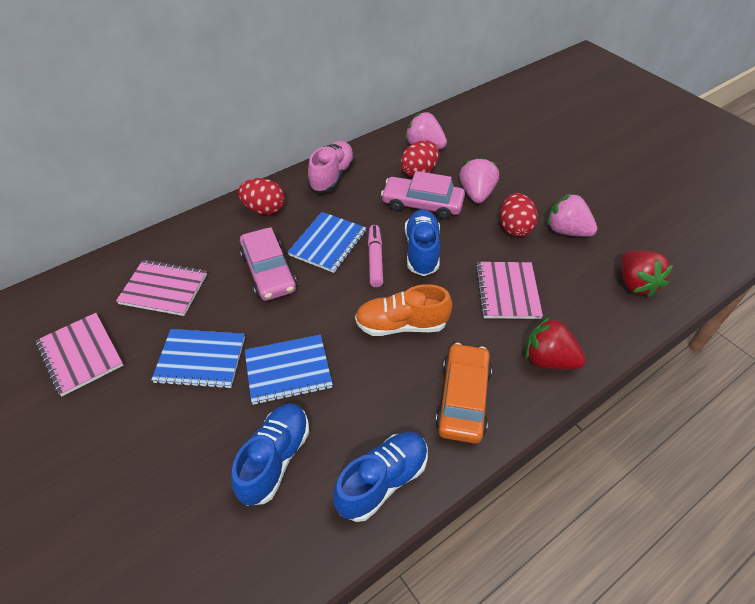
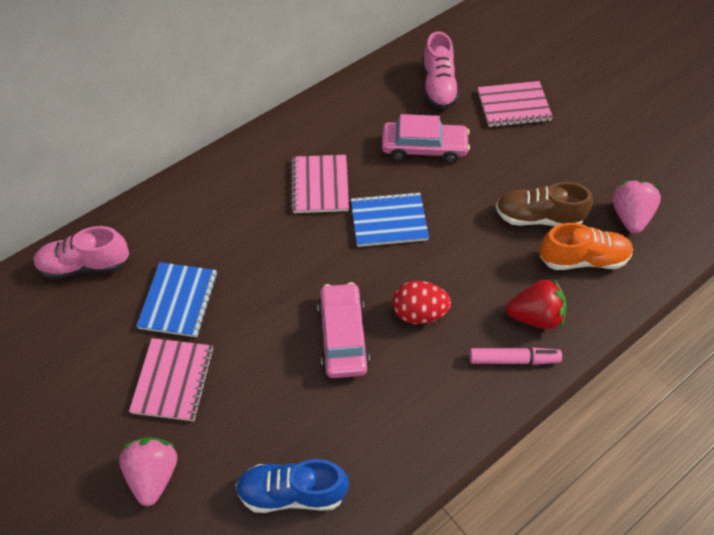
blue notebook: [151,329,245,389] [245,335,333,405] [288,212,366,273] = 3 -> [136,262,218,337] [351,192,429,247] = 2
blue shoe: [231,403,309,506] [333,432,428,522] [405,209,440,276] = 3 -> [236,459,349,513] = 1
brown shoe: none = 0 -> [496,182,593,226] = 1
orange car: [435,343,492,443] = 1 -> none = 0
pink shoe: [308,141,355,193] = 1 -> [33,226,129,280] [422,31,460,109] = 2
pink strawberry: [405,112,447,149] [460,157,499,204] [547,193,597,237] = 3 -> [119,437,177,506] [612,179,661,233] = 2
red egg: [238,178,285,215] [401,141,439,177] [500,193,538,237] = 3 -> [393,281,451,324] = 1
red strawberry: [526,317,586,369] [621,251,673,297] = 2 -> [506,278,567,329] = 1

